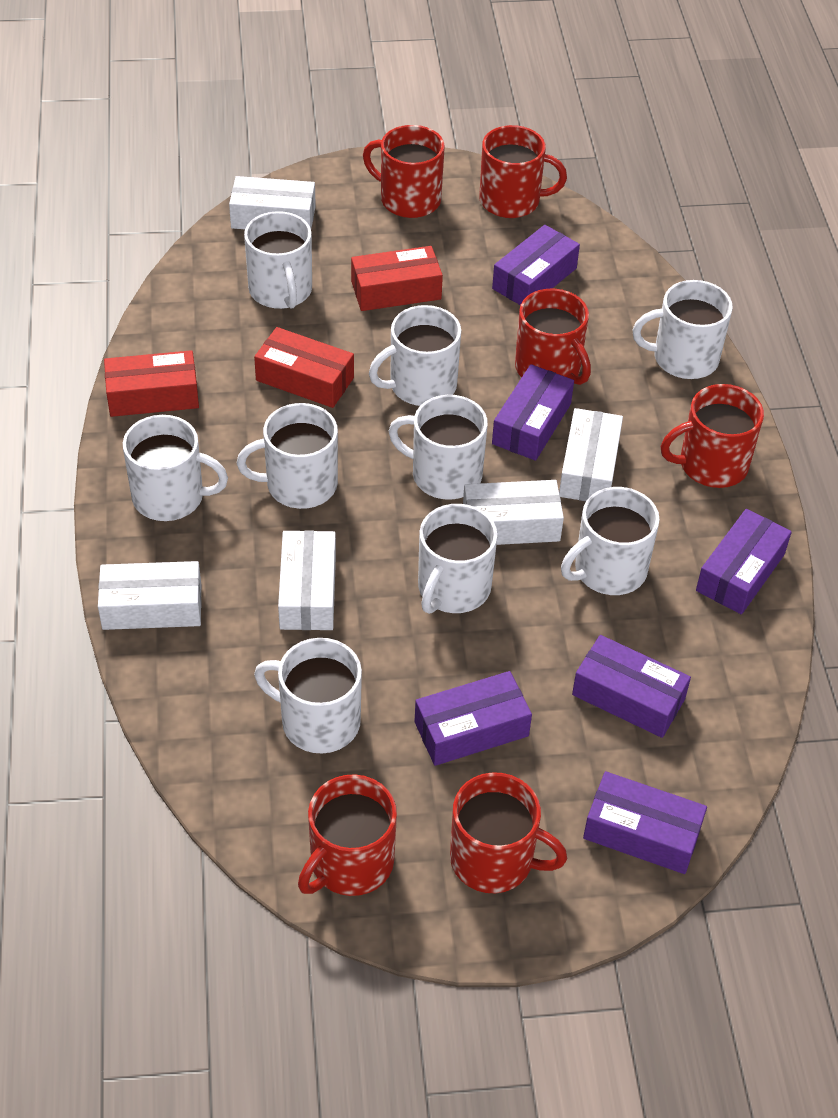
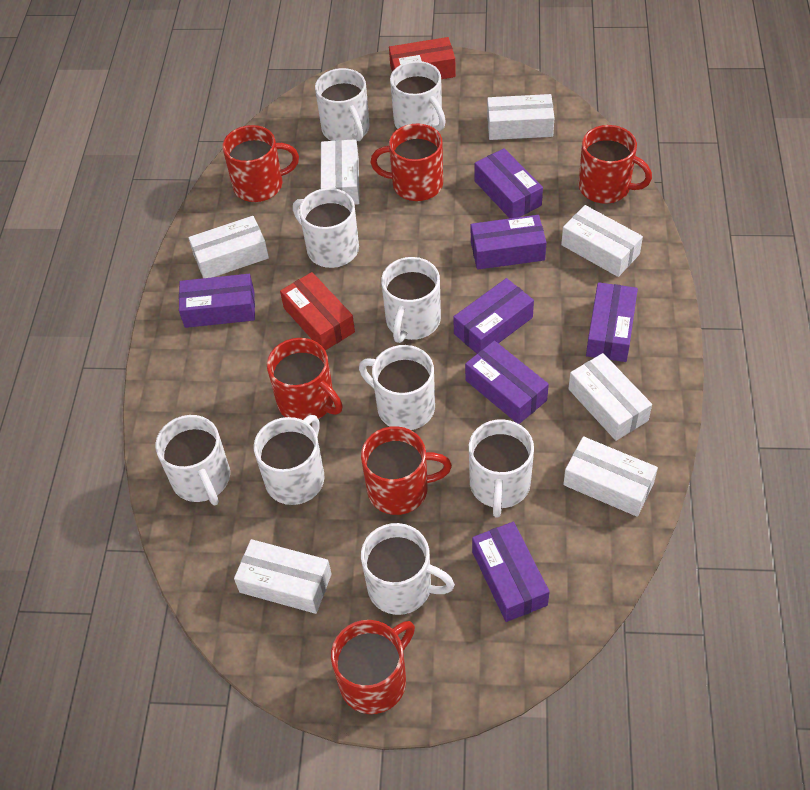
purple box: [414,671,532,766] [492,225,580,305] [492,364,574,461] [572,635,691,738] [583,771,707,874] [696,509,792,614] = 6 -> [179,274,255,328] [453,278,534,354] [465,341,549,424] [471,215,547,270] [472,522,550,622] [475,148,543,218] [586,282,638,362] = 7
red box: [104,350,199,417] [254,327,354,408] [351,246,443,311] = 3 -> [280,272,355,350] [389,37,456,79] = 2
white box: [98,561,202,630] [229,176,316,229] [278,530,336,630] [463,480,564,545] [559,408,623,501] = 5 -> [188,216,269,278] [234,539,332,614] [321,139,360,205] [487,94,554,140] [561,205,643,277] [563,436,658,517] [568,353,652,441] = 7

